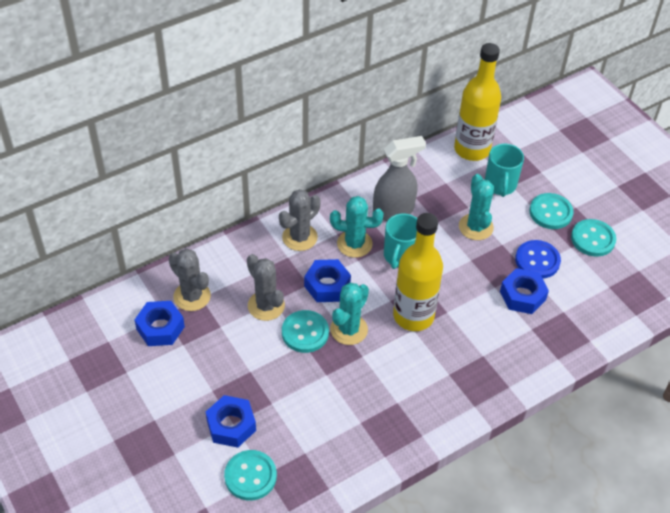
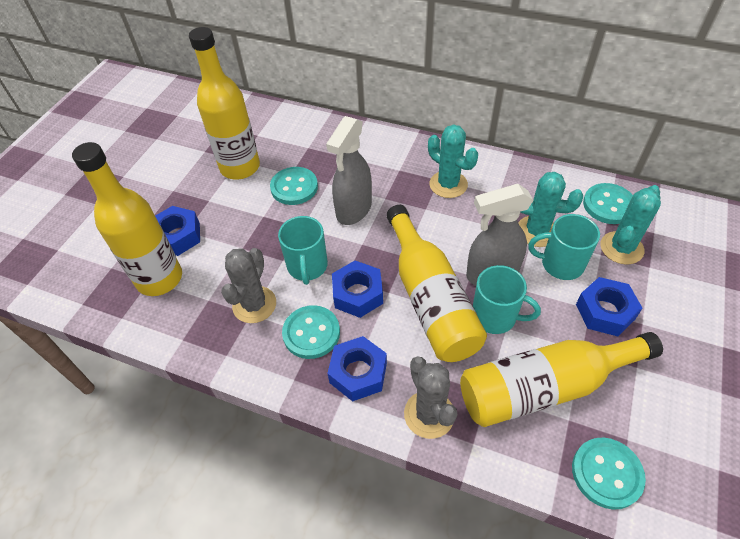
blue button: [515,240,561,278] = 1 -> none = 0
grey cactus: [169,249,211,311] [247,254,285,321] [279,189,321,251] = 3 -> [221,248,276,323] [404,356,457,439] = 2
grey spray bottle: [373,136,426,221] = 1 -> [326,116,372,225] [466,184,534,285] = 2
turquoise mug: [384,214,417,269] [485,144,524,197] = 2 -> [278,216,328,285] [473,265,541,334] [528,214,600,280] = 3
yellow bottle: [393,213,443,331] [454,43,501,161] = 2 -> [72,142,182,296] [189,27,260,179] [386,205,487,362] [460,332,663,427] = 4

